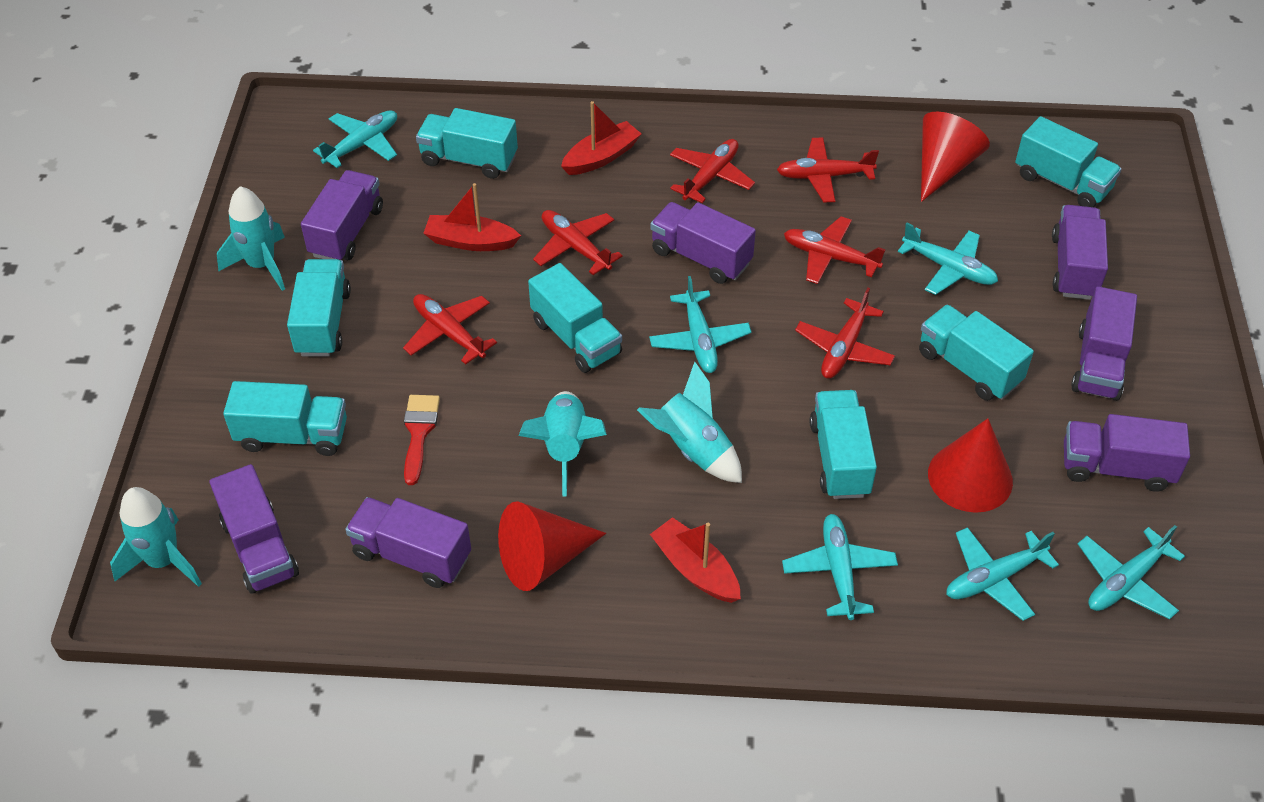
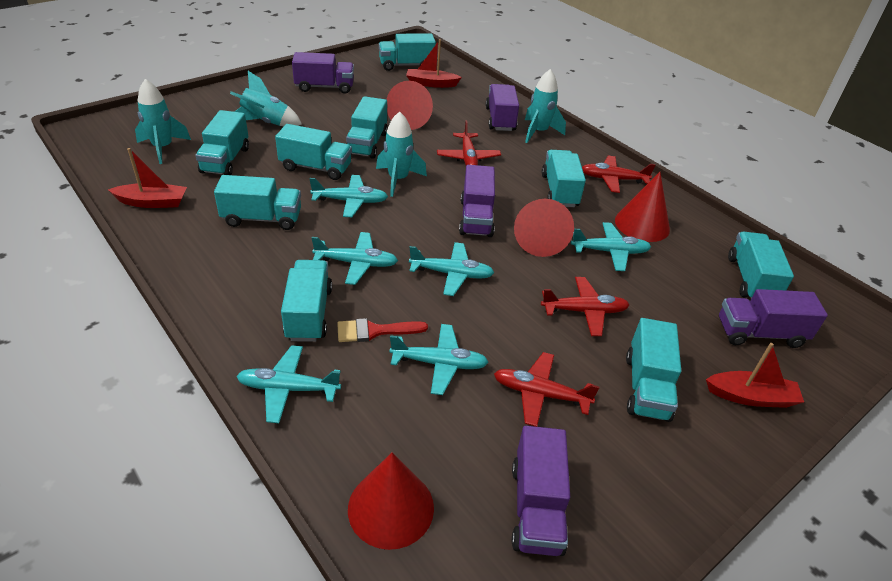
purple truck: [209,464,299,594] [301,170,383,260] [345,497,471,588] [650,202,756,284] [1052,205,1108,300] [1064,414,1190,492] [1071,286,1137,401] = 7 -> [292,52,354,93] [459,165,495,237] [486,84,519,131] [512,426,570,556] [719,289,828,348] = 5
red cone: [498,501,606,591] [921,112,990,202] [928,418,1013,513] = 3 -> [348,453,434,550] [386,81,433,130] [514,199,574,257] [615,172,670,242] = 4
red plane: [403,294,497,365] [533,210,623,275] [670,139,755,203] [777,137,879,202] [784,216,885,284] [795,288,895,379] = 6 -> [437,120,501,165] [494,352,599,427] [541,277,629,336] [582,156,655,193] = 4
turquoise truck: [223,381,347,456] [287,259,351,356] [416,108,518,179] [528,263,622,373] [809,390,877,499] [919,305,1034,401] [1015,116,1122,207] = 7 -> [196,110,249,175] [214,175,301,230] [275,124,352,180] [281,260,332,342] [346,96,388,159] [379,33,436,71] [542,150,586,207] [626,318,681,422] [728,232,794,298] = 9

